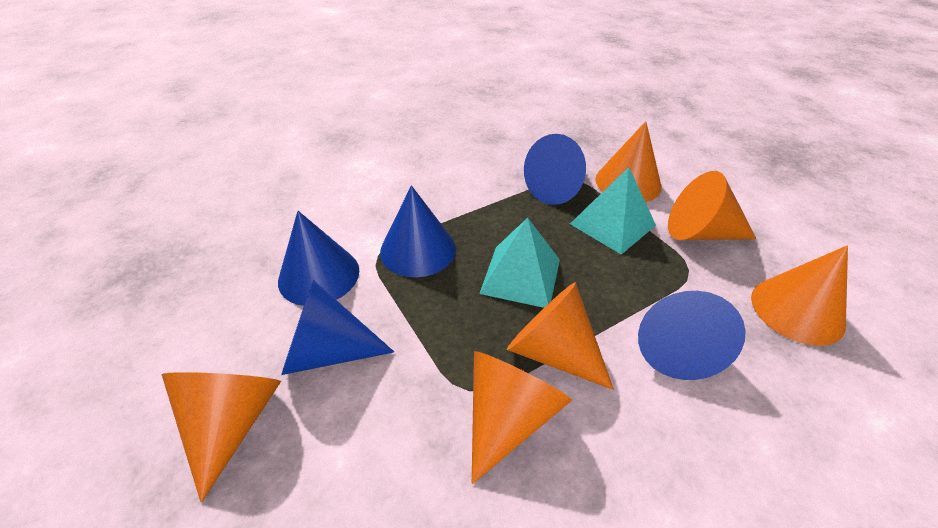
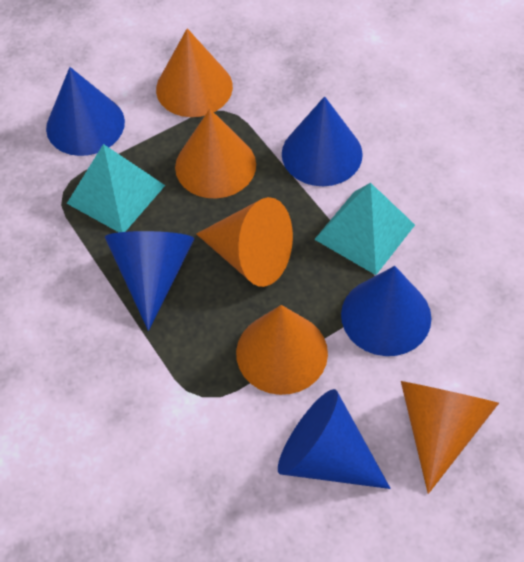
orange cone: [162,372,281,502] [472,351,572,484] [507,283,614,389] [595,121,662,202] [668,171,756,240] [751,245,848,346] = 6 -> [156,28,233,117] [175,109,256,198] [196,197,293,287] [236,305,328,395] [401,381,499,494] = 5

